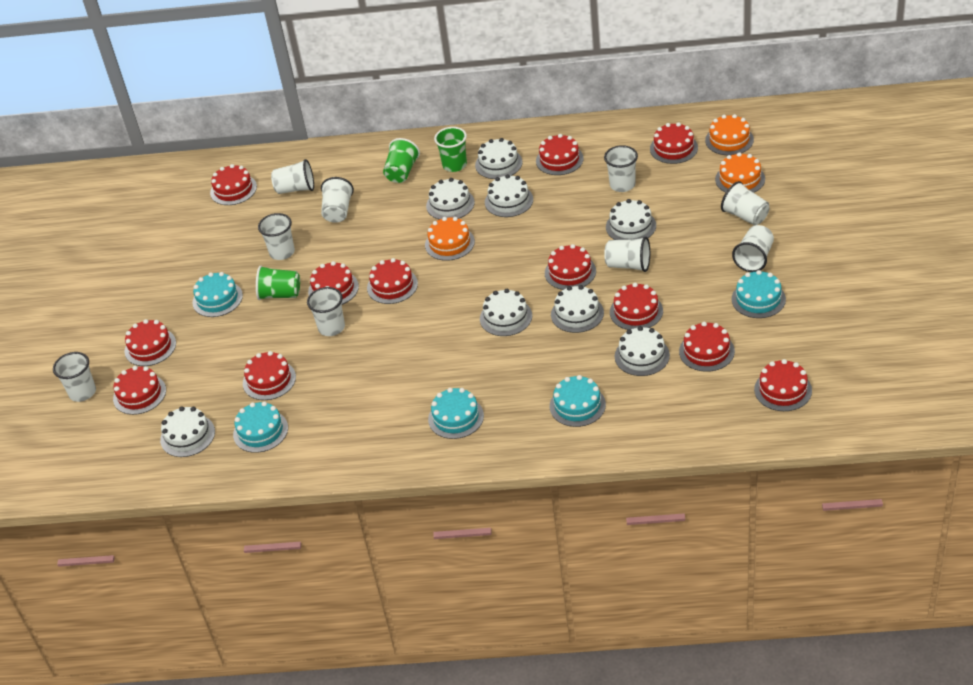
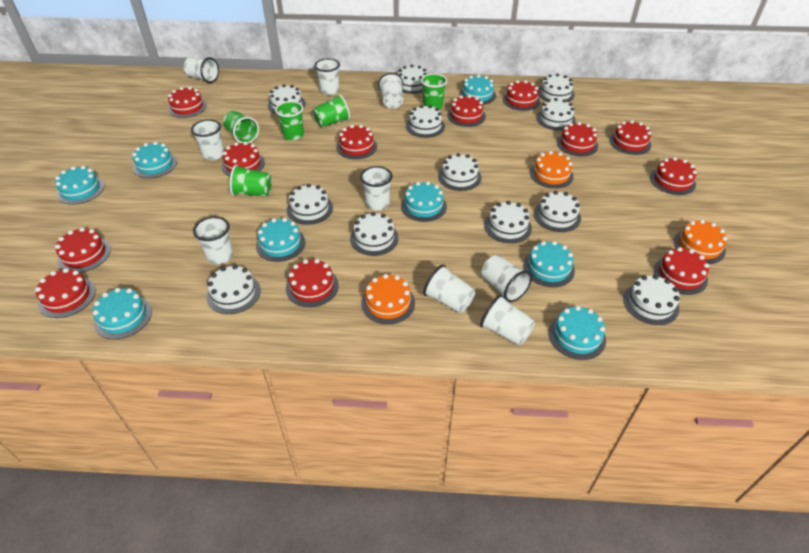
green cup: [256,266,300,300] [383,138,420,183] [434,127,467,172] = 3 -> [223,110,259,143] [229,165,272,197] [275,101,304,141] [313,94,350,128] [421,73,447,109] = 5
turquoise cake: [192,272,243,317] [233,401,288,453] [428,388,484,439] [550,375,606,427] [731,270,786,318] = 5 -> [55,166,104,205] [93,288,152,339] [132,142,177,178] [256,218,305,262] [401,181,447,222] [459,75,496,105] [523,241,575,287] [548,306,606,360] = 8
white cake: [160,406,215,457] [426,178,475,220] [475,138,522,179] [480,289,532,336] [485,174,533,217] [551,285,604,333] [606,199,656,240] [615,326,670,376] = 8 -> [206,265,261,314] [268,84,306,114] [287,184,333,225] [350,212,399,256] [398,65,427,94] [406,105,445,138] [438,153,481,191] [484,201,532,243] [534,191,581,232] [536,98,576,130] [538,74,575,102] [623,275,680,325] = 12

